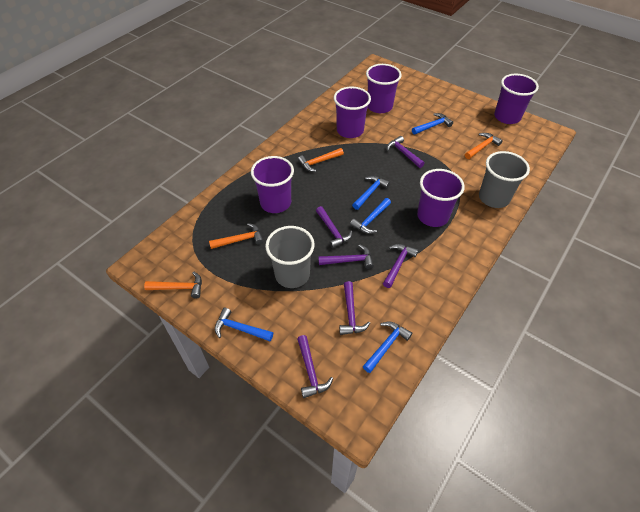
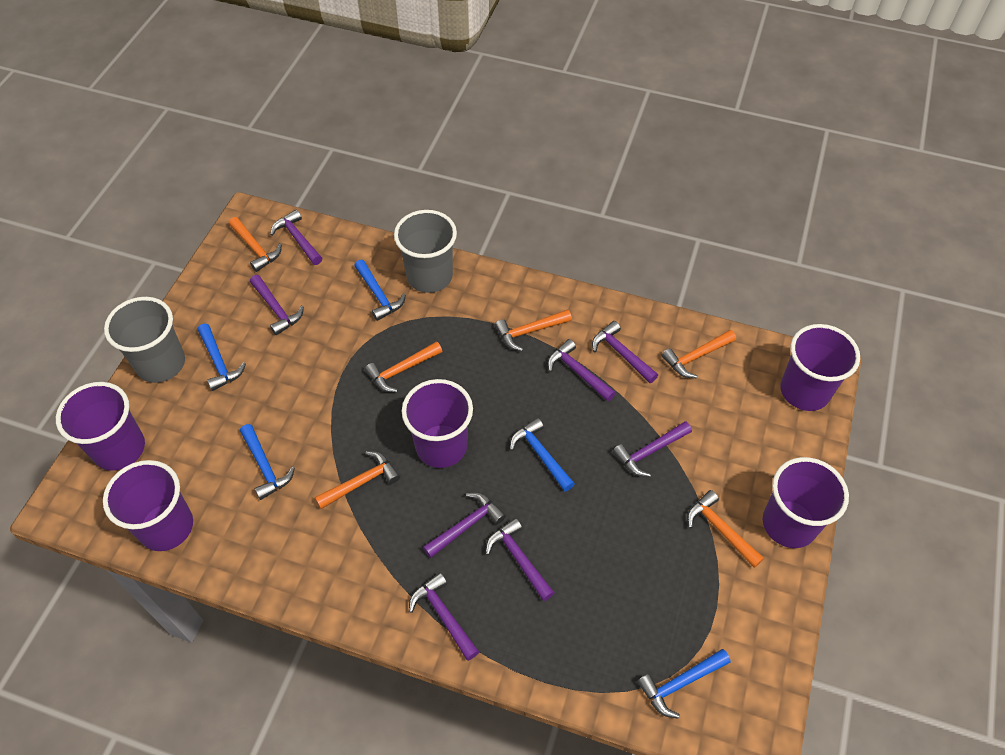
orange hammer: [144,272,202,299] [209,223,264,249] [298,148,344,172] [465,133,503,159] = 4 -> [229,217,282,272] [315,451,400,509] [365,341,442,392] [495,309,572,351] [661,330,736,378] [687,490,764,568] = 6
purple hammer: [297,335,333,398] [316,206,353,249] [318,245,374,269] [339,281,370,335] [383,244,418,288] [387,136,425,168] = 6 -> [250,275,304,335] [270,209,322,265] [409,572,479,661] [423,492,506,558] [486,518,554,601] [548,339,616,402] [592,321,658,383] [613,421,692,477] = 8

